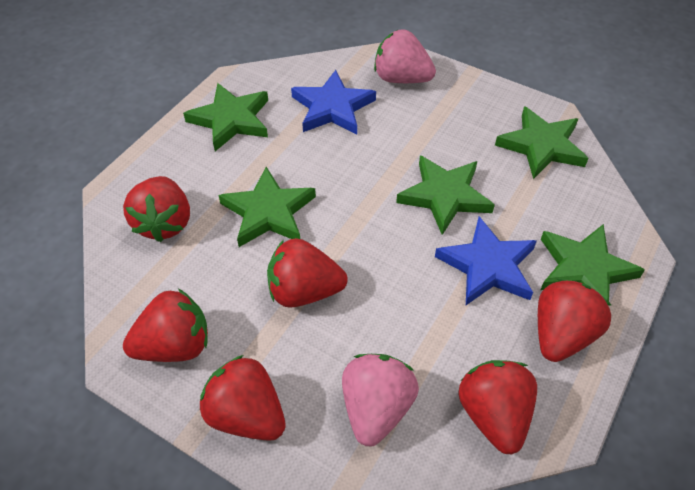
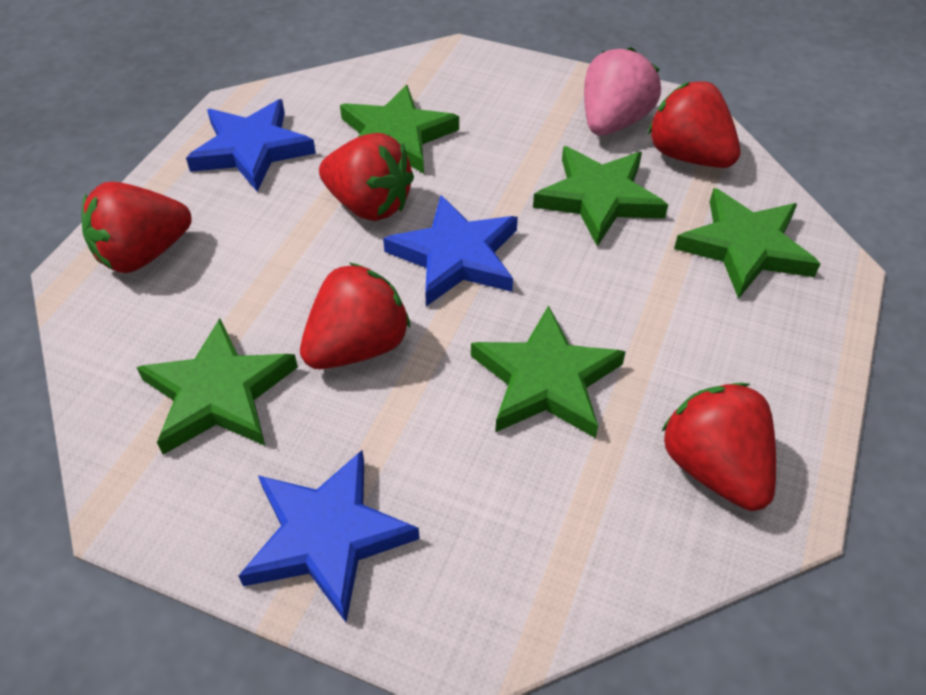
blue star: [291,70,376,134] [435,216,537,305] = 2 -> [186,99,316,192] [238,450,420,622] [383,195,518,306] = 3
pink strawberry: [342,354,419,447] [374,29,436,83] = 2 -> [584,47,661,136] = 1
red strawberry: [123,176,190,242] [123,289,208,362] [200,355,286,441] [267,238,348,308] [458,360,537,455] [538,279,612,362] = 6 -> [82,181,192,273] [300,263,411,369] [319,133,414,221] [648,81,741,168] [661,383,776,511] = 5

